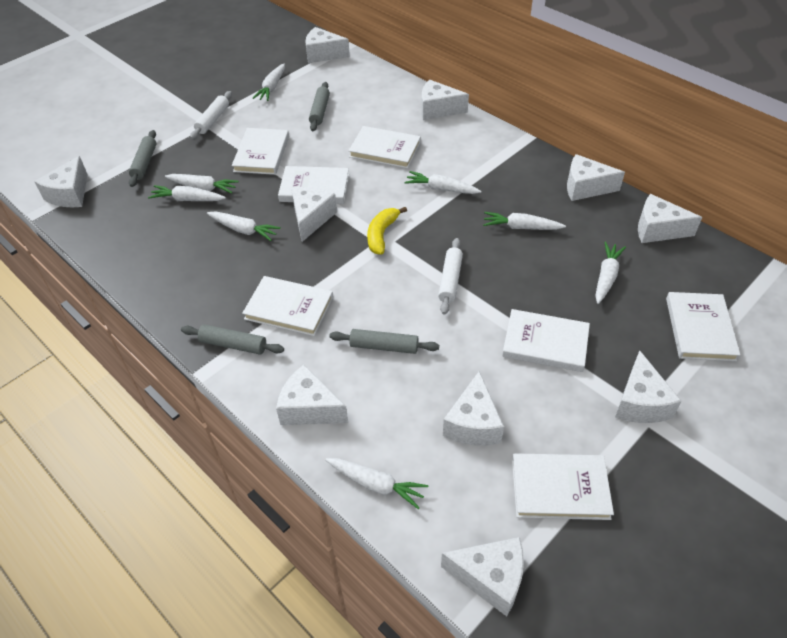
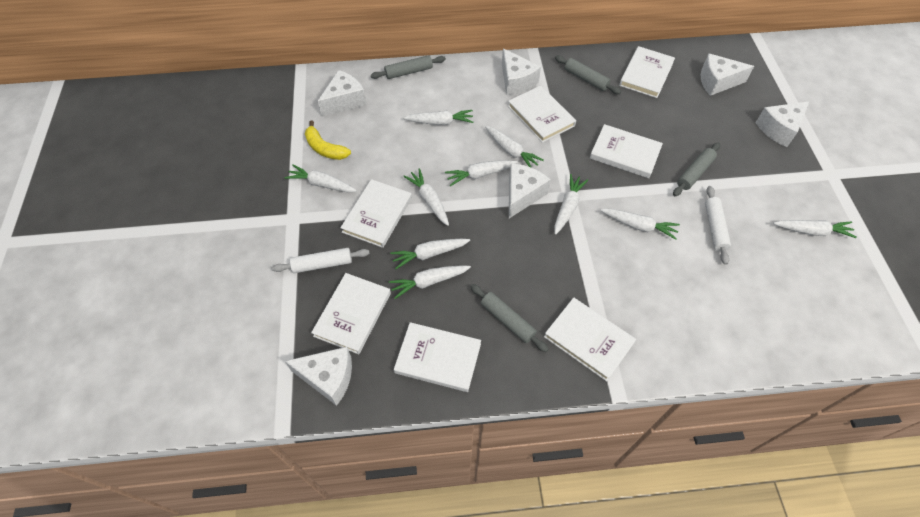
white carrot: [148,185,226,201] [165,174,239,194] [207,211,281,241] [252,64,285,101] [325,458,428,509] [404,171,481,194] [483,212,566,230] [595,242,626,304] = 8 -> [285,165,357,193] [389,265,471,299] [390,239,470,269] [403,110,473,125] [403,168,449,226] [445,160,518,186] [485,126,544,168] [554,174,588,235] [600,208,680,240] [773,220,857,238] = 10
white cheese: [34,156,88,207] [276,365,348,425] [291,187,337,242] [305,27,350,63] [421,80,469,120] [441,537,524,617] [443,371,504,446] [567,154,625,201] [615,350,682,423] [638,194,702,243] = 10 -> [285,347,352,406] [318,70,367,117] [502,48,541,95] [509,164,551,218] [701,54,754,96] [756,101,810,147] = 6

